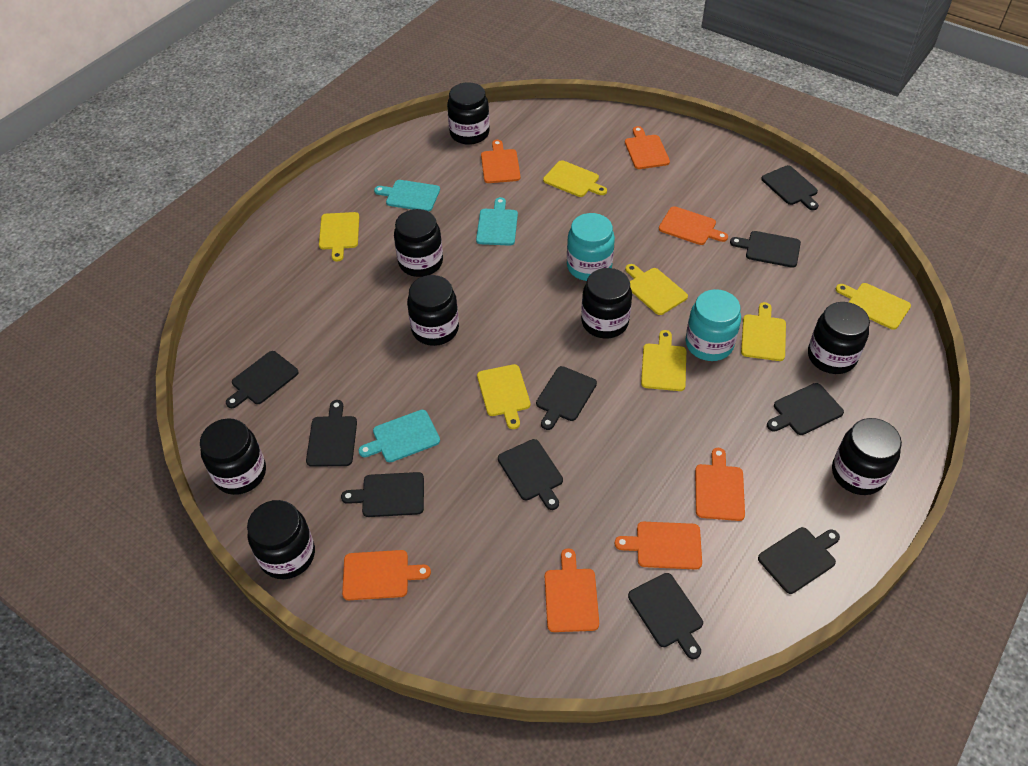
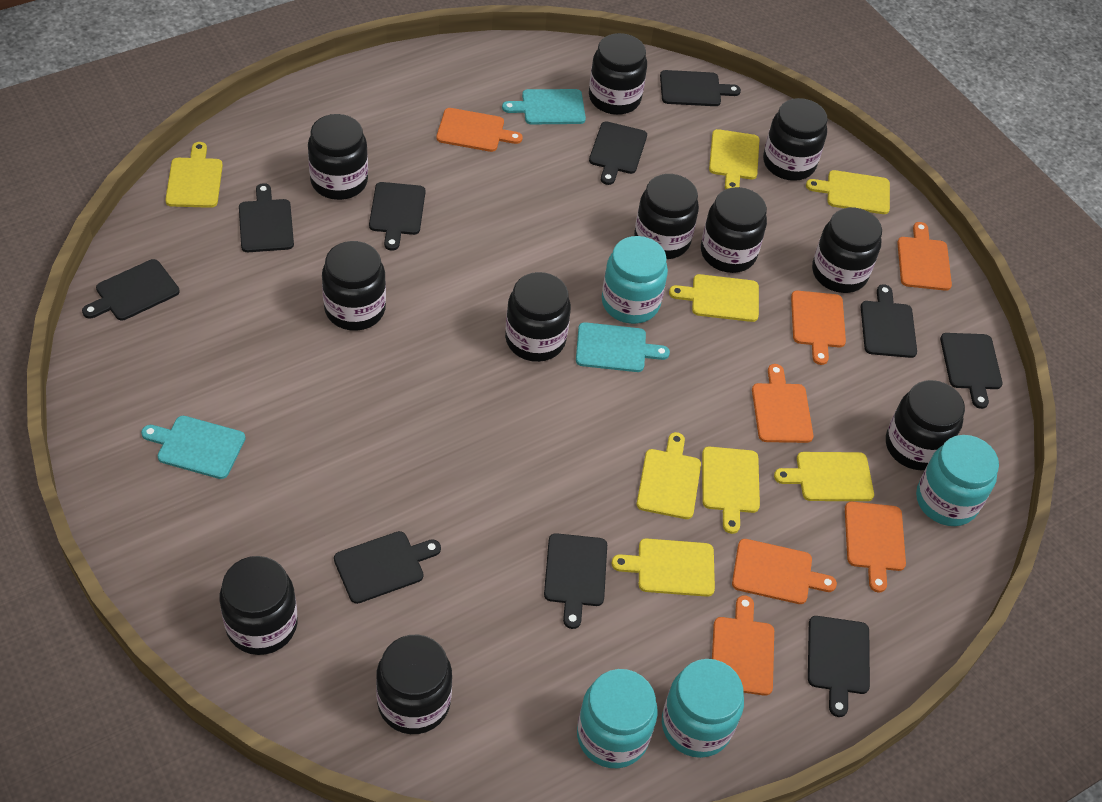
black jar: [200,418,266,495] [247,500,315,579] [394,209,443,277] [407,275,459,346] [447,82,490,145] [581,268,632,338] [808,302,870,374] [832,418,902,495] = 8 -> [219,556,298,655] [308,114,368,200] [322,241,386,331] [376,635,452,734] [505,272,571,362] [589,33,647,115] [634,174,699,259] [701,187,767,273] [763,98,828,181] [812,208,882,293] [886,380,965,470] = 11
turquoise jar: [567,213,615,281] [685,289,741,361] = 2 -> [577,669,658,768] [602,236,668,324] [662,659,744,758] [916,435,999,526] = 4
yellow cutting board: [319,212,359,262] [477,364,530,429] [543,160,607,197] [625,264,688,315] [641,330,686,391] [741,302,786,361] [836,283,911,330] = 7 -> [165,142,223,208] [611,538,715,597] [637,432,701,519] [669,274,759,322] [702,446,760,534] [709,129,759,189] [774,452,874,501] [806,170,890,214] = 8

